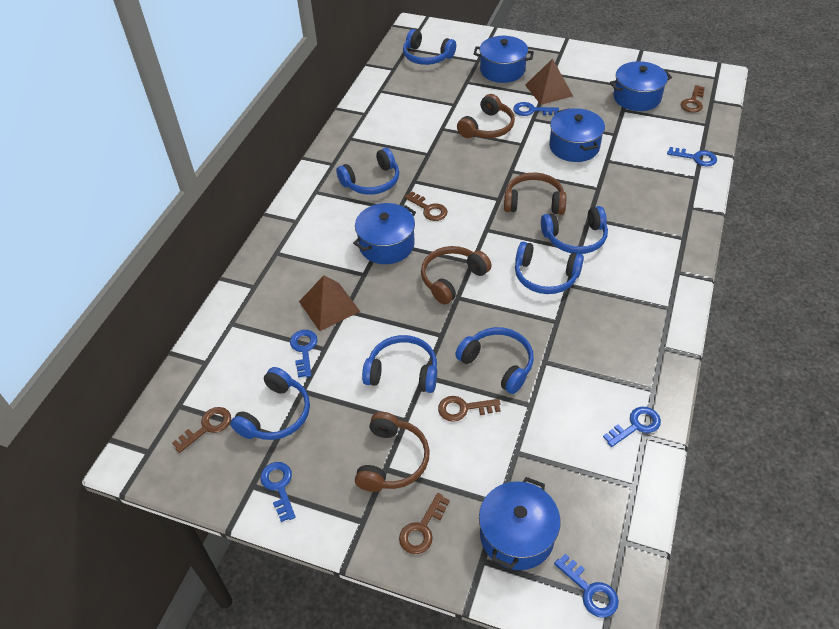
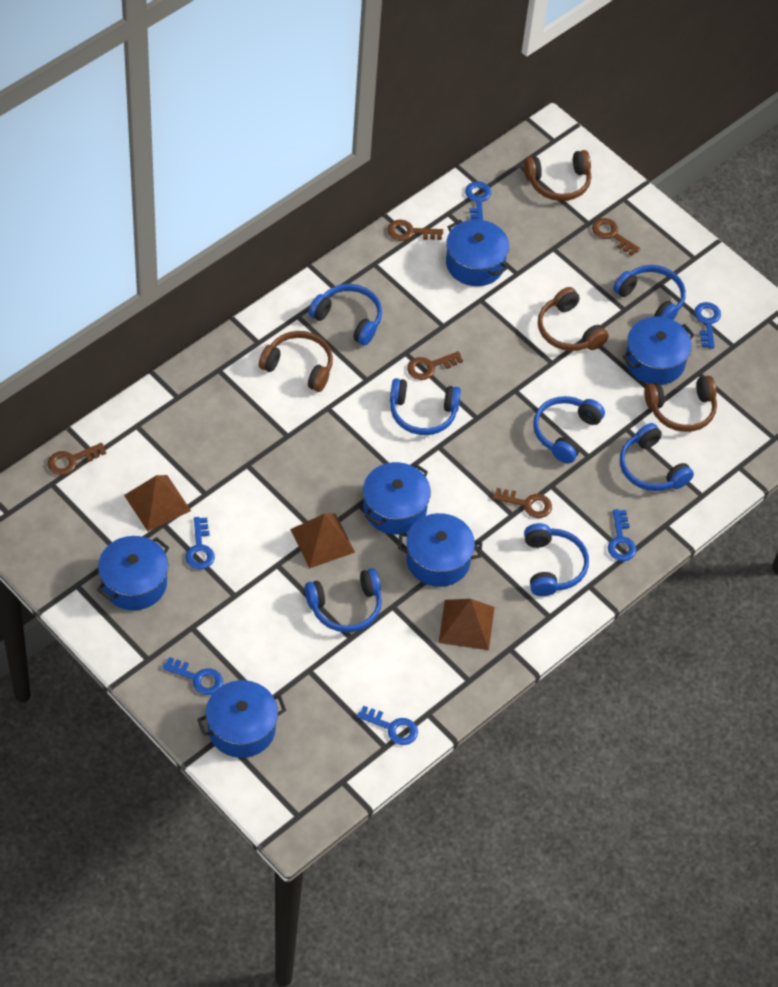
blue pot: [353,203,416,264] [474,36,534,83] [479,477,561,570] [549,108,605,162] [610,61,672,111] = 5 -> [97,536,169,610] [197,680,286,758] [363,462,431,535] [398,513,482,587] [446,220,509,286] [623,317,695,385] = 6
brown pyramid: [299,275,361,331] [525,58,573,105] = 2 -> [124,475,191,531] [290,514,355,568] [439,599,495,650] = 3

